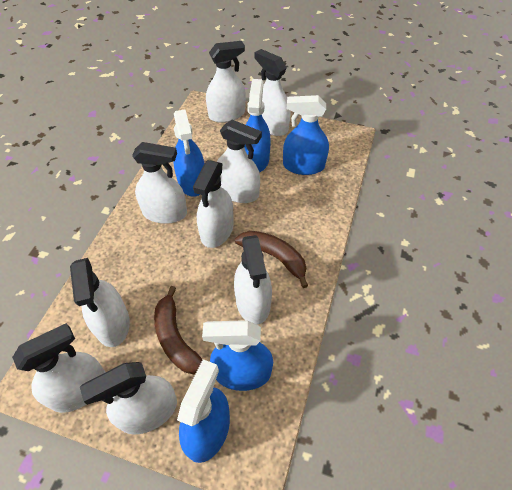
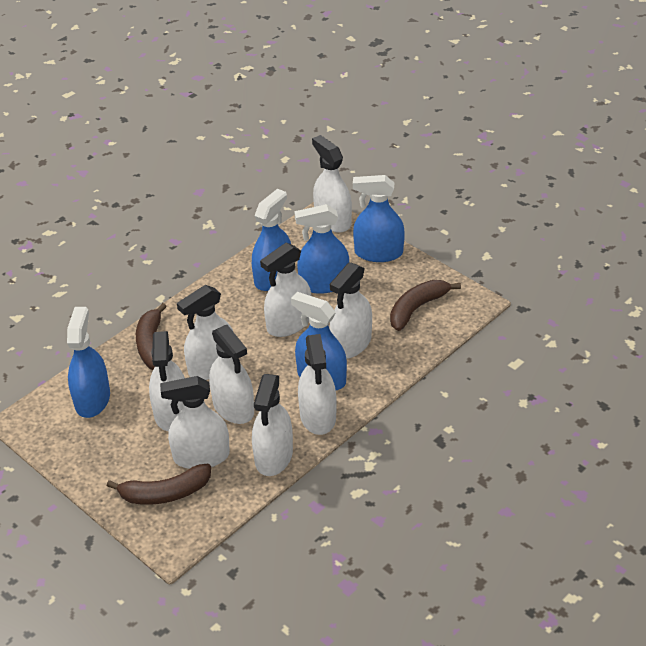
brown banana: [154,286,202,374] [235,231,308,288] = 2 -> [107,464,211,505] [136,303,167,370] [390,280,461,331] = 3

